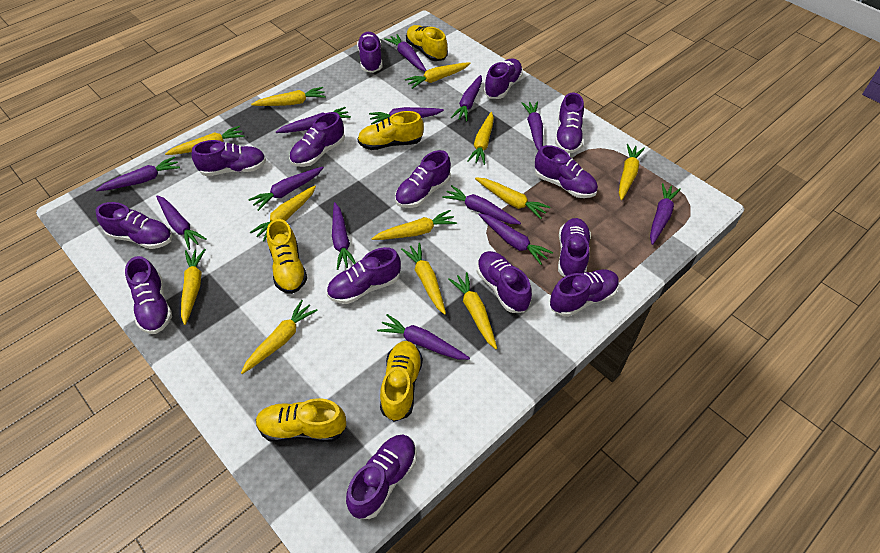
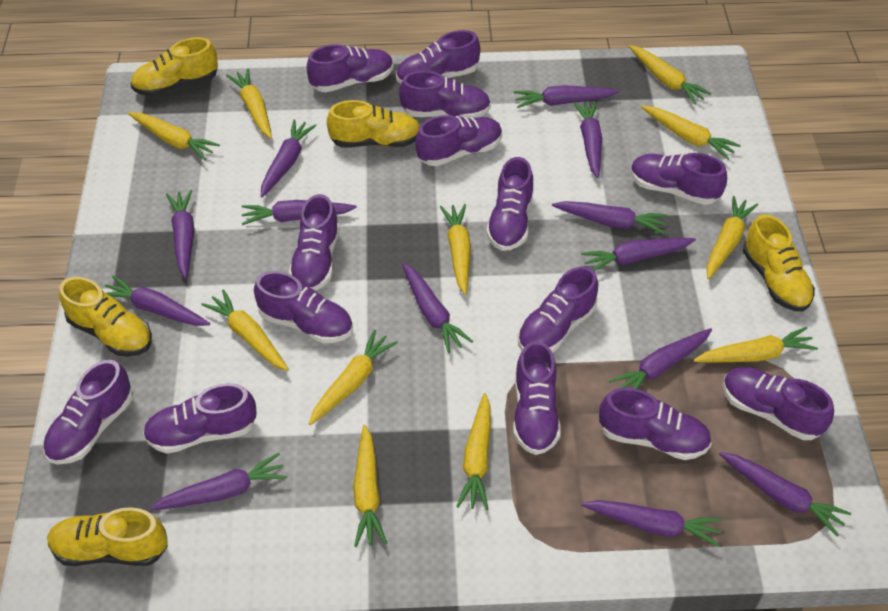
yellow carrot: [165,126,244,155] [181,249,206,325] [241,300,318,374] [250,185,316,241] [251,87,326,106] [371,210,457,240] [401,243,446,315] [405,62,470,89] [448,272,497,349] [467,112,494,165] [475,177,550,219] [619,144,645,200] = 12 -> [128,112,220,160] [201,289,289,371] [226,69,272,139] [309,330,398,425] [353,425,387,547] [440,204,471,295] [456,393,491,511] [629,45,712,105] [641,105,741,160] [694,327,818,363] [706,196,758,279] = 11

